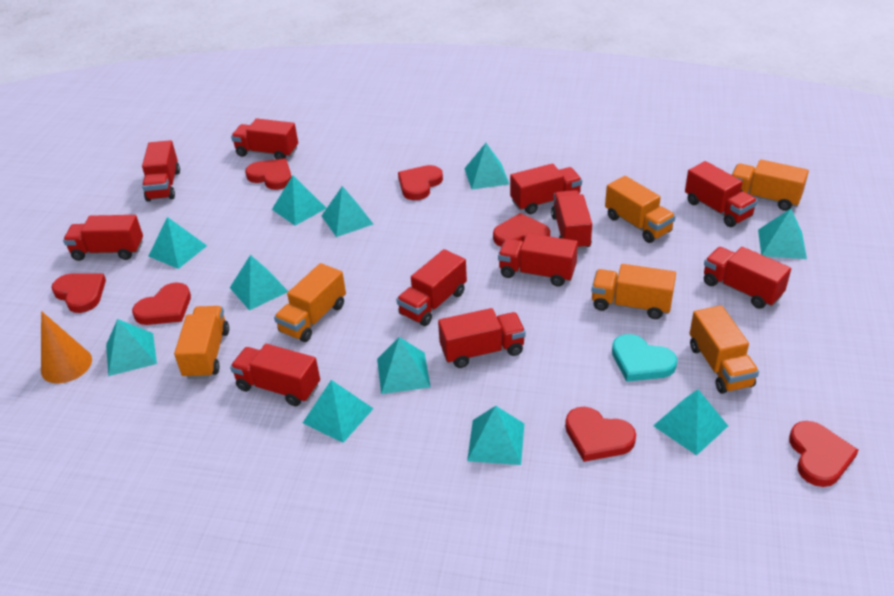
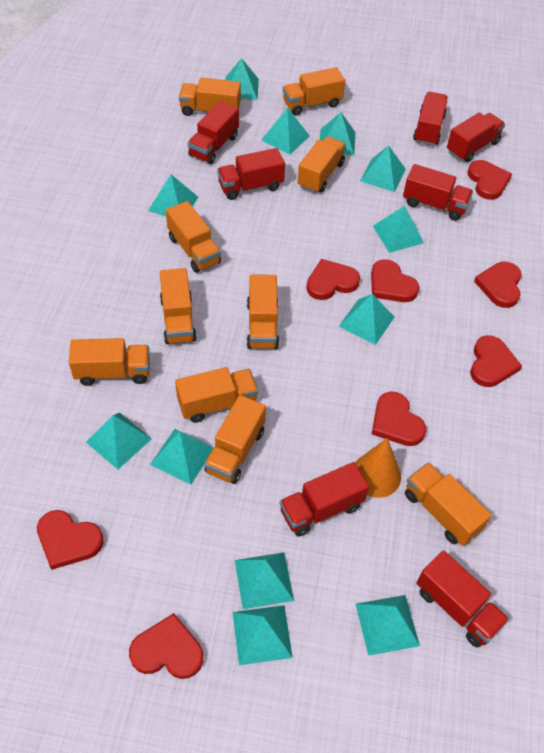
orange truck: [174,306,229,379] [274,263,346,342] [592,264,676,319] [605,176,676,243] [690,305,759,394] [732,159,809,211] = 6 -> [69,338,150,386] [160,268,197,344] [166,201,221,273] [175,367,258,423] [179,78,241,116] [204,395,266,484] [247,274,279,349] [283,67,345,116] [297,136,346,193] [405,462,492,546] = 10
red heart: [51,274,106,313] [132,282,191,325] [245,158,291,190] [398,165,443,200] [493,213,550,247] [565,407,636,462] [789,421,859,487] = 7 -> [37,510,104,570] [129,613,203,679] [306,259,360,300] [371,259,419,302] [372,391,426,446] [467,160,512,200] [470,335,522,387] [474,262,522,308] = 8
red truck: [63,215,143,261] [142,140,180,202] [230,344,320,406] [231,118,298,159] [396,249,467,326] [438,308,526,368] [498,233,578,286] [510,164,582,214] [551,190,592,250] [685,161,758,227] [704,247,791,309] = 11 -> [188,101,239,164] [217,148,285,200] [280,462,369,537] [403,164,473,221] [413,92,448,146] [416,550,509,648] [447,113,505,162] = 7
turquoise heart: [612,334,677,382] = 1 -> none = 0
turquoise pyramid: [106,319,157,376] [149,217,207,269] [230,255,289,310] [272,175,326,226] [303,380,374,443] [322,186,373,237] [377,337,431,394] [464,143,509,189] [467,406,524,465] [653,389,728,455] [758,209,807,259] = 11 -> [86,413,152,469] [148,174,198,217] [150,429,214,485] [225,58,259,100] [233,605,293,665] [235,552,294,609] [261,108,310,155] [320,112,355,155] [338,294,394,345] [356,595,420,656] [360,145,406,192] [373,206,424,253] = 12

